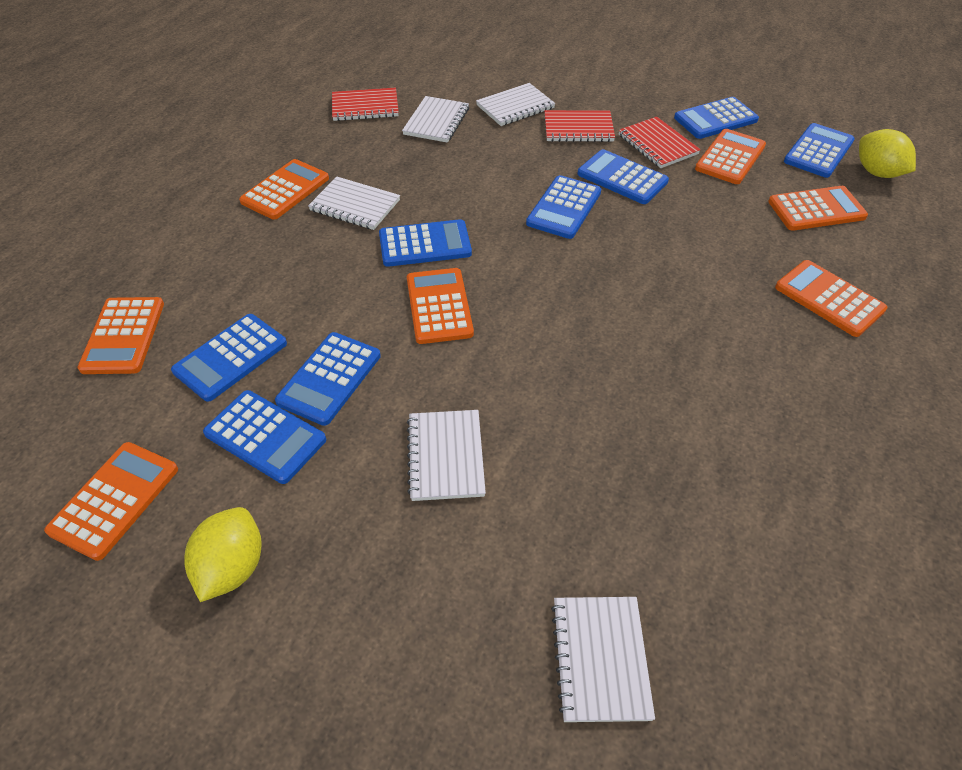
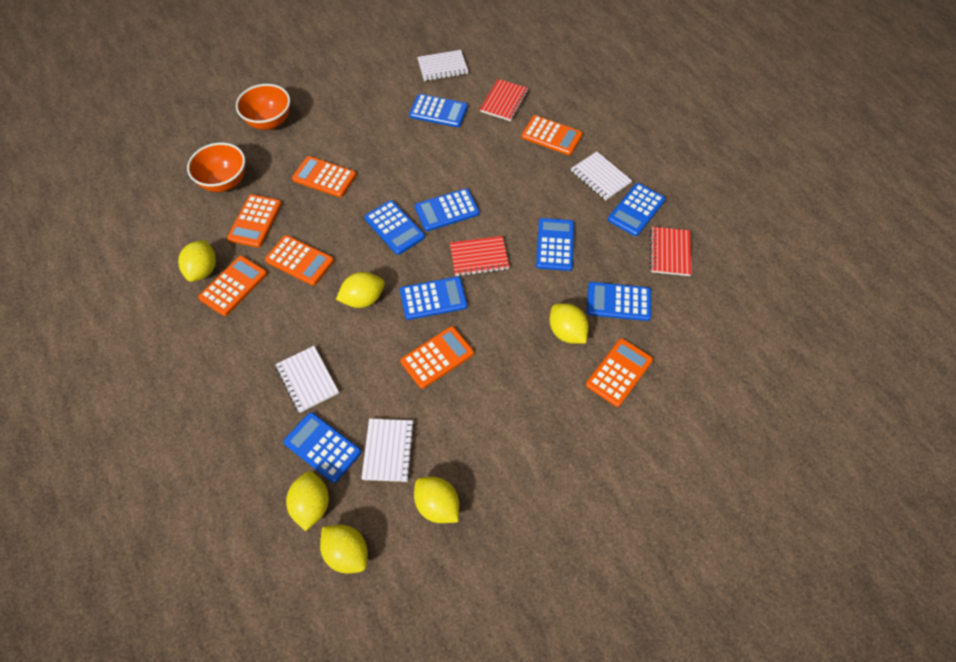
orange bowl: none = 0 -> [187,143,245,192] [236,84,290,130] = 2
white notebook: [308,176,400,230] [402,96,469,143] [407,410,486,501] [476,83,555,126] [551,597,655,722] = 5 -> [275,346,339,413] [361,419,415,482] [417,50,468,81] [571,151,632,200] = 4
yellow lemon: [184,507,262,602] [859,129,916,178] = 2 -> [178,240,216,282] [286,471,329,531] [320,525,368,573] [336,272,385,308] [414,477,459,523] [549,303,589,344] = 6

